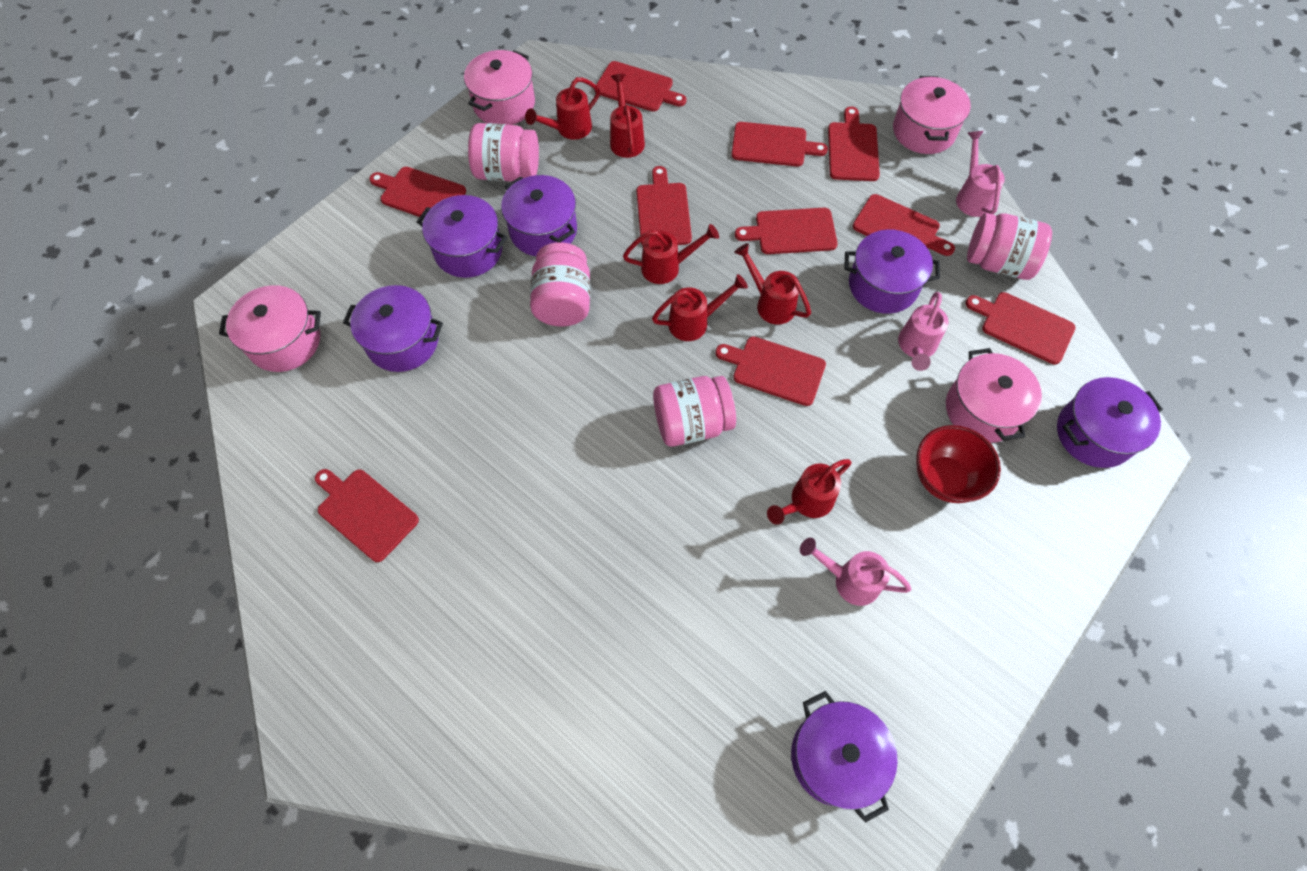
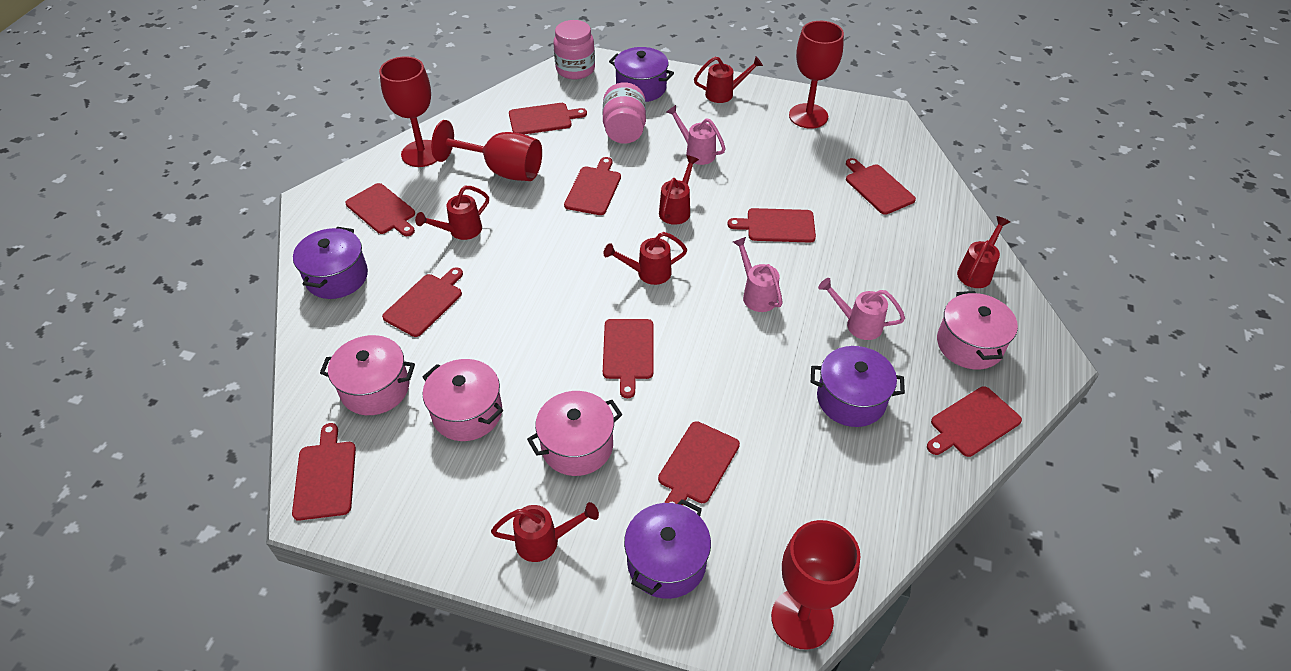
pink jar: [468,123,539,182] [530,242,590,326] [653,376,736,447] [967,213,1052,280] = 4 -> [553,20,595,79] [603,82,646,144] = 2
purple pot: [343,285,443,372] [417,195,507,278] [501,175,577,256] [791,691,898,823] [844,229,940,314] [1057,377,1163,468] = 6 -> [293,227,368,299] [609,47,674,102] [624,499,711,599] [811,346,905,427] = 4
red bowl: [917,425,1001,503] = 1 -> none = 0
red goblet: none = 0 -> [379,56,437,167] [431,120,542,181] [771,520,860,650] [789,21,844,129] = 4

